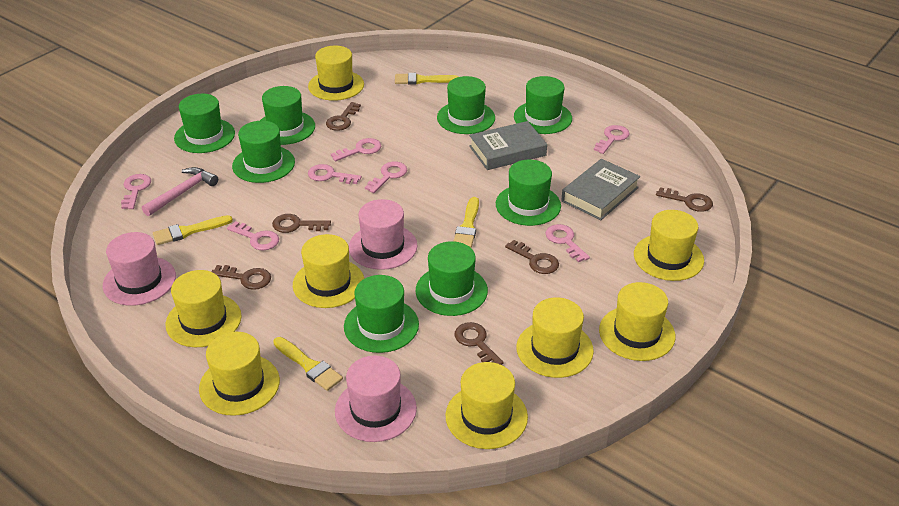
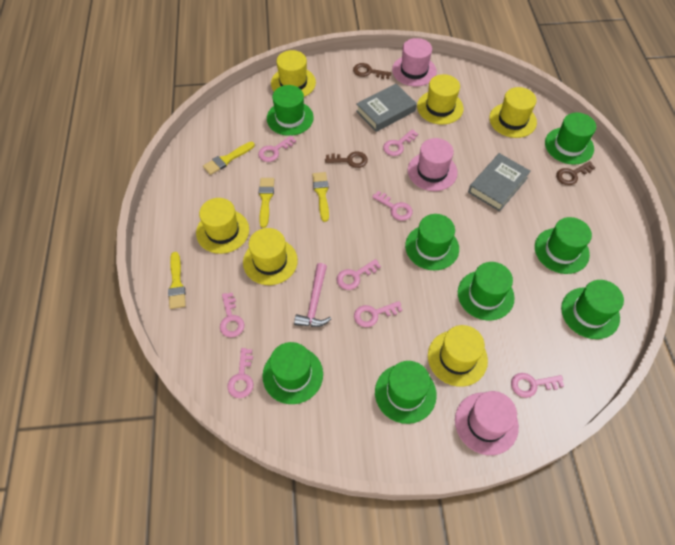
brown key: [212,265,271,290] [272,214,331,233] [326,102,361,131] [454,322,504,365] [505,240,559,274] [656,187,713,212] = 6 -> [325,151,368,168] [353,63,392,79] [556,161,595,185] = 3
pink key: [121,174,151,209] [227,221,279,250] [308,164,362,184] [331,138,381,161] [365,162,407,193] [546,224,590,262] [594,125,630,154] = 7 -> [220,293,245,338] [227,348,254,398] [258,136,296,162] [337,259,381,290] [354,301,403,327] [372,191,413,221] [383,129,418,156] [511,373,564,398] = 8
yellow hat: [165,270,242,347] [199,332,280,416] [293,234,364,308] [308,46,364,101] [445,362,528,449] [516,297,594,378] [599,282,675,361] [634,210,704,281] = 8 -> [196,198,249,254] [243,228,298,285] [271,50,316,97] [417,74,464,125] [428,325,488,387] [489,87,537,138] = 6

